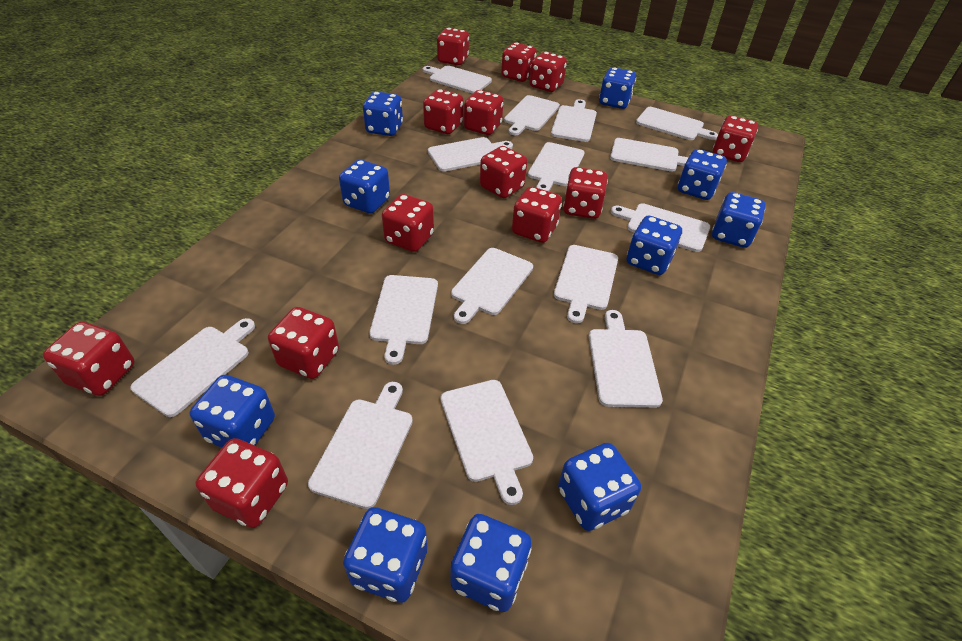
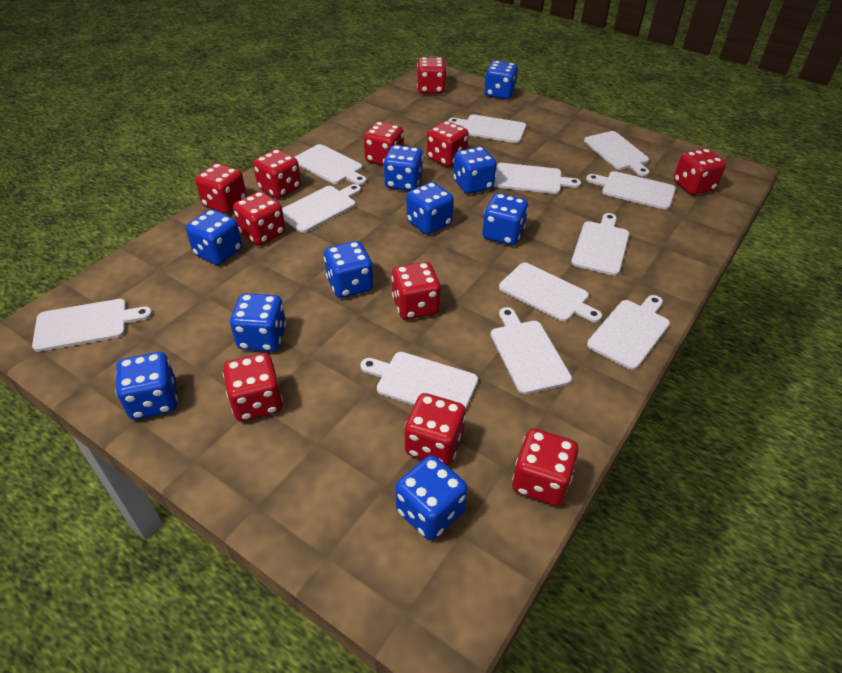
red dice: [43,322,135,396] [195,438,288,528] [268,307,339,379] [382,194,434,252] [423,89,463,134] [437,28,469,65] [464,90,504,135] [480,146,527,198] [501,42,537,82] [512,187,562,243] [530,52,567,92] [563,167,608,219] [713,116,758,162] = 13 -> [195,163,247,213] [223,353,283,421] [233,191,285,246] [253,149,301,199] [364,121,404,166] [391,262,441,320] [405,393,466,466] [417,57,447,94] [427,121,469,167] [512,429,578,506] [674,148,726,195] = 11
white cutting board: [130,318,255,417] [308,382,413,509] [369,275,438,365] [423,65,492,94] [428,137,513,172] [441,380,533,505] [451,248,533,324] [504,95,560,135] [528,142,585,191] [551,99,597,142] [554,245,618,324] [588,310,663,408] [610,138,688,172] [611,203,710,252] [636,107,718,140] = 15 -> [32,299,152,352] [282,184,361,233] [294,144,367,185] [360,352,478,409] [448,114,526,143] [490,307,572,394] [494,163,581,194] [499,263,602,323] [571,213,629,276] [584,131,649,177] [586,171,676,210] [587,295,670,370] = 12

